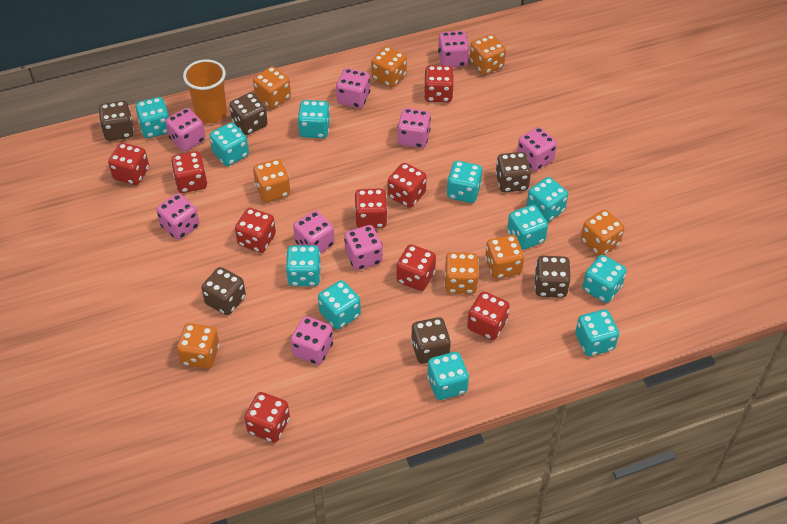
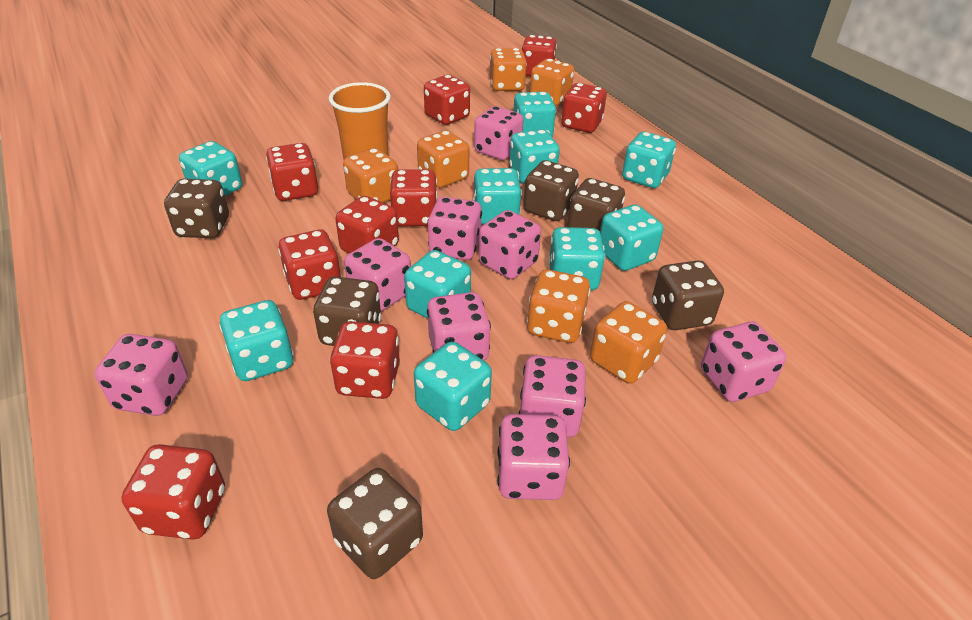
orange dice: [177,323,220,369] [253,66,291,109] [253,159,291,202] [371,46,407,88] [444,252,479,294] [470,34,506,75] [485,235,524,279] [581,209,624,256] = 8 -> [343,148,398,203] [417,130,469,188] [490,48,527,91] [527,269,590,343] [530,59,574,106] [590,301,667,384] = 6
turquoise dice: [135,97,169,138] [209,122,249,166] [286,245,321,286] [297,100,330,138] [318,280,361,329] [427,352,469,400] [447,161,482,203] [507,205,548,250] [526,177,568,222] [575,309,619,356] [582,255,626,303] = 11 -> [179,141,242,196] [219,300,294,381] [404,250,471,319] [414,341,492,431] [473,168,522,225] [509,129,560,184] [513,92,556,136] [549,227,605,290] [600,205,663,271] [622,132,676,188] = 10

